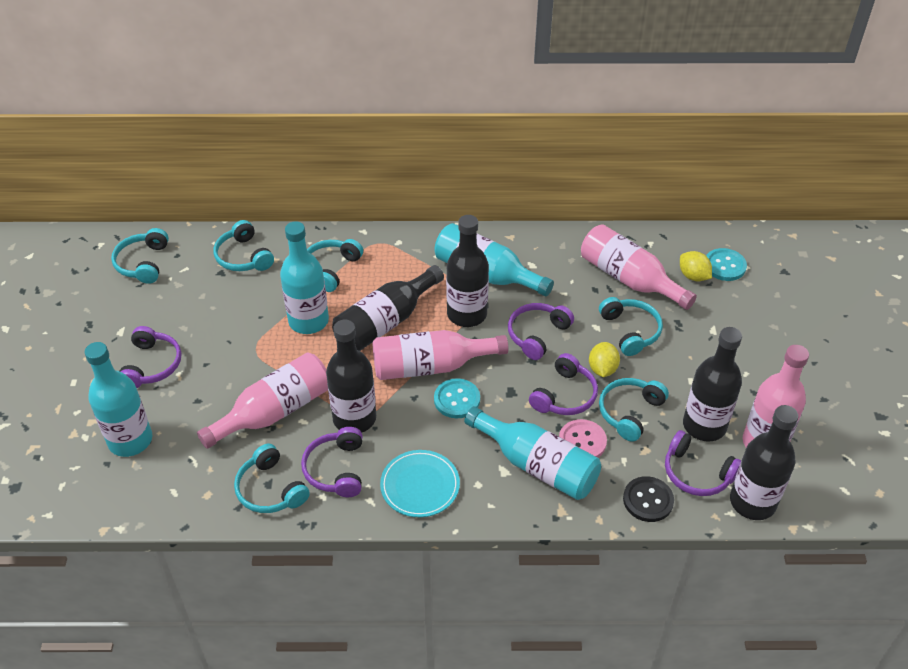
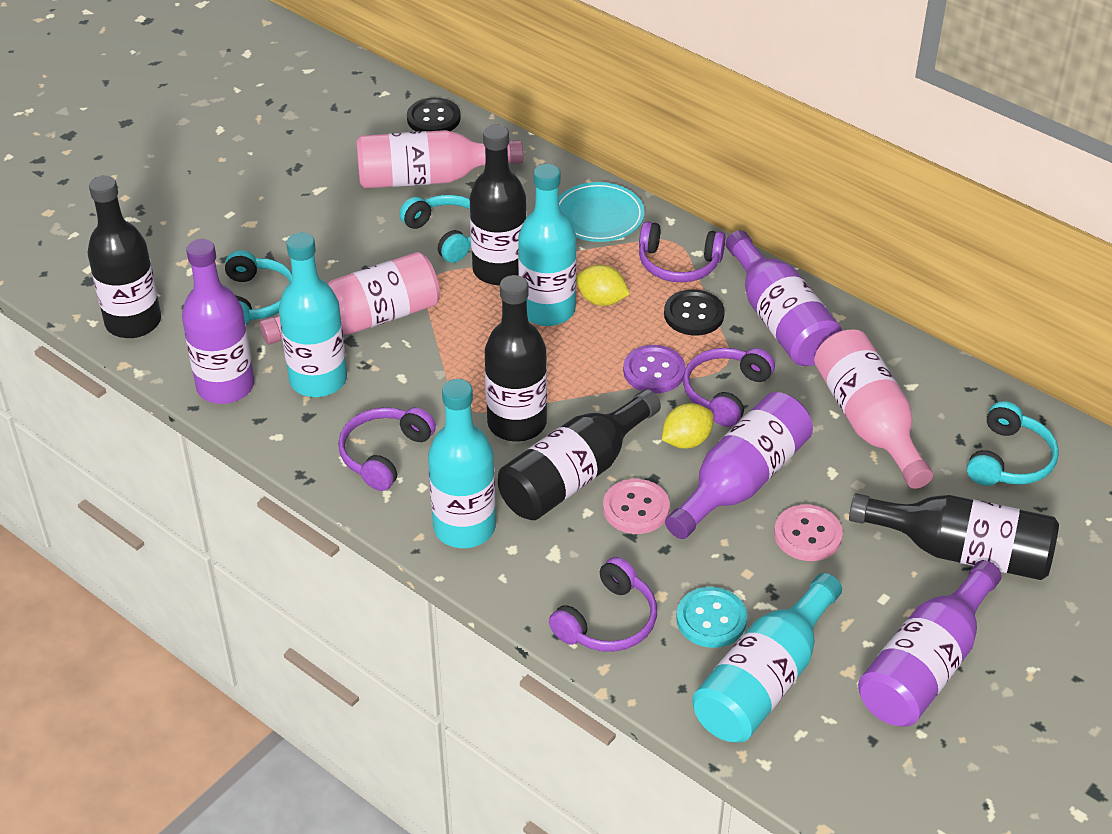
black button: [623,476,674,522] = 1 -> [407,98,461,132] [664,289,725,335] = 2
pink bottle: [197,353,328,449] [373,330,508,380] [581,224,697,310] [743,345,809,447] = 4 -> [260,252,440,345] [356,130,523,188] [814,329,933,489] = 3
pink button: [559,419,607,458] = 1 -> [603,479,670,534] [774,505,843,561] = 2
purple bottle: none = 0 -> [182,239,254,404] [665,392,813,539] [726,230,842,366] [858,560,1002,727] = 4
purple button: none = 0 -> [623,345,686,393] = 1
purple headphones: [120,326,182,388] [301,427,362,497] [508,303,574,360] [529,353,598,415] [665,430,741,496] = 5 -> [338,407,436,491] [549,557,657,652] [639,221,725,283] [683,348,775,427] = 4
turquoise button: [434,378,480,418] [706,248,747,281] = 2 -> [676,587,747,648] = 1
turquoise headphones: [111,228,169,284] [214,220,274,271] [234,443,310,513] [307,239,363,292] [599,297,663,356] [599,378,669,442] = 6 -> [225,250,292,325] [400,195,471,263] [967,401,1059,486] = 3

